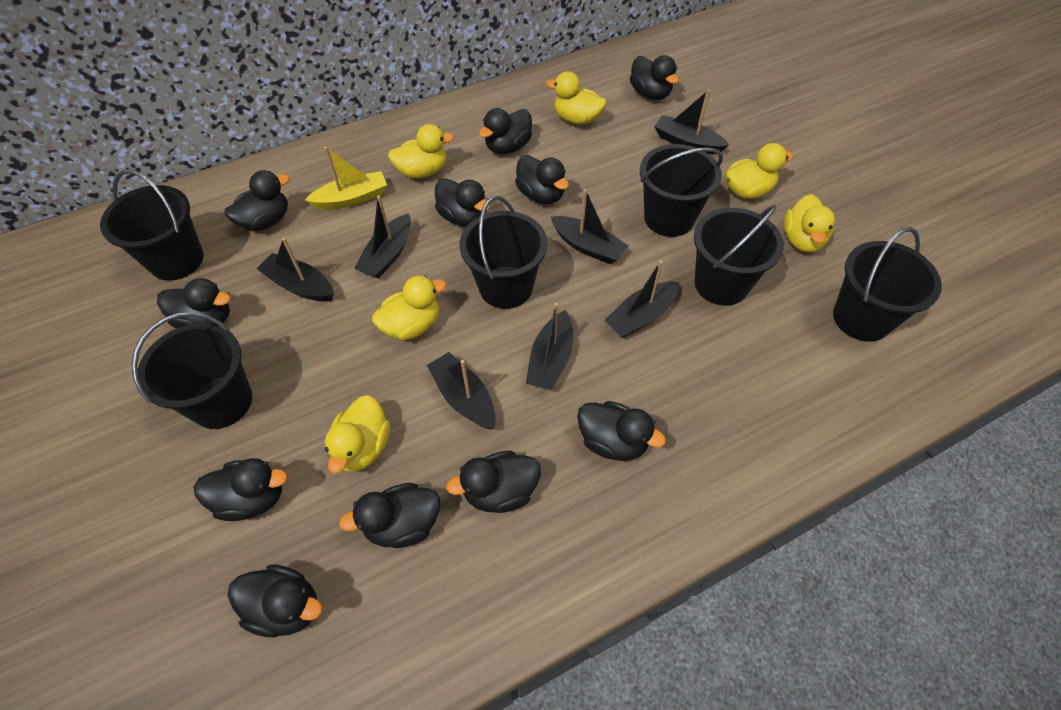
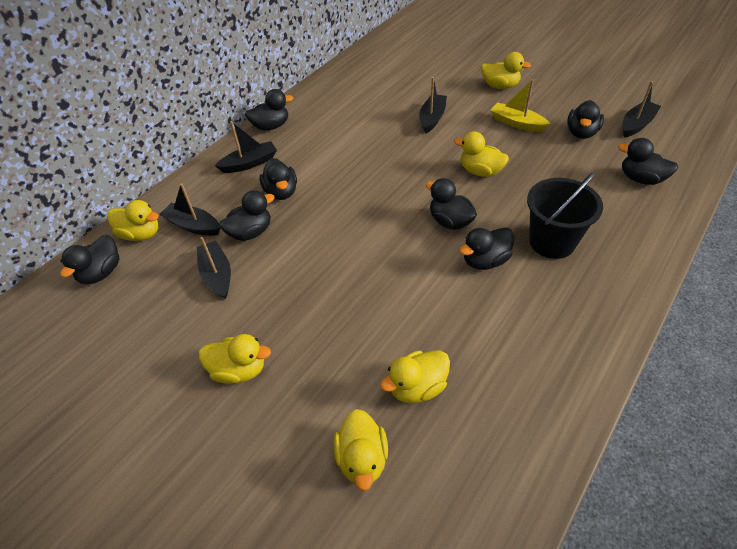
black boat: [256,238,334,302] [354,195,411,279] [427,352,496,429] [526,303,573,390] [551,189,628,264] [604,261,679,338] [654,89,729,154] = 7 -> [159,183,220,236] [197,237,231,299] [215,121,277,173] [419,77,447,133] [622,81,661,137] = 5
black bucket: [100,169,204,281] [132,312,253,429] [460,196,548,309] [640,144,723,237] [694,205,784,306] [833,227,942,342] = 6 -> [527,172,603,259] = 1
black duck: [157,278,230,328] [193,458,288,521] [225,170,290,231] [227,564,322,638] [339,483,440,548] [435,178,490,227] [446,451,541,513] [479,108,532,154] [515,155,569,204] [577,401,666,461] [630,55,679,100] = 11 -> [60,235,120,284] [219,190,275,241] [245,89,293,131] [259,158,297,200] [426,178,477,230] [459,227,514,270] [567,100,604,139] [618,138,678,185] = 8

